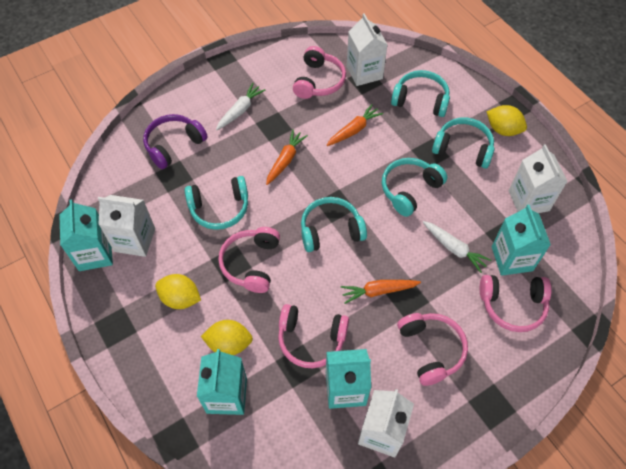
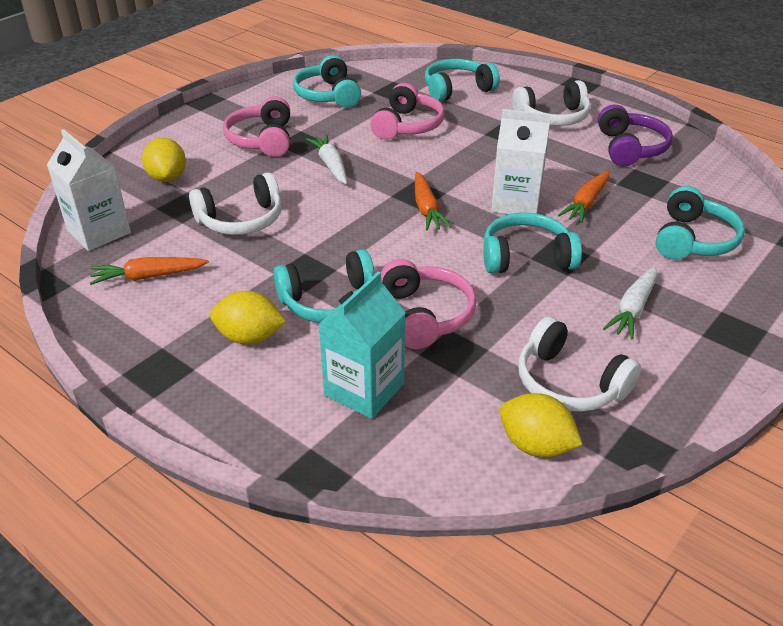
pink headphones: [218,227,280,293] [278,304,349,368] [293,46,346,99] [397,313,468,386] [480,275,552,332] = 5 -> [223,96,290,157] [370,83,445,140] [381,259,477,349] = 3
turquoise carton: [59,199,113,271] [197,349,247,415] [326,349,371,409] [492,204,551,276] = 4 -> [318,272,405,419] = 1
white carton: [98,195,155,257] [347,14,388,86] [358,389,414,457] [509,144,568,213] = 4 -> [47,129,131,251] [491,109,551,214] = 2
white headphones: none = 0 -> [189,172,282,235] [512,80,591,126] [518,316,641,412] = 3

